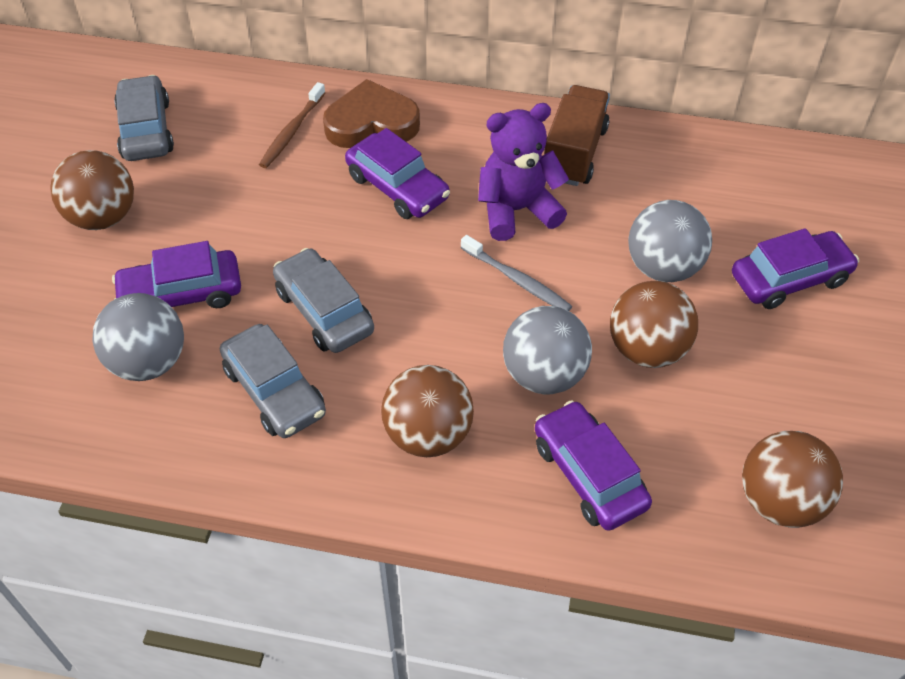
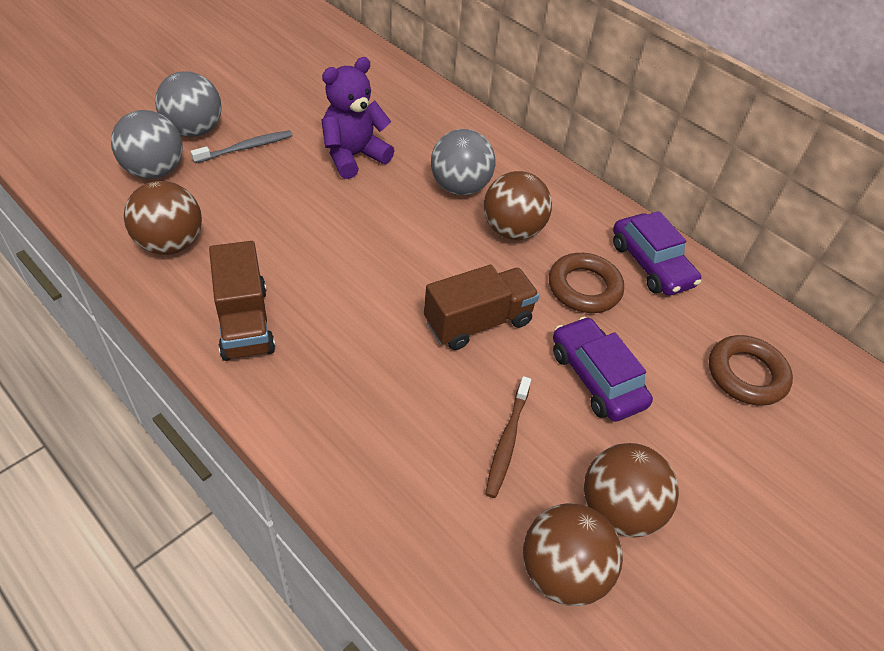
brown heart: [323,79,420,148] = 1 -> none = 0
brown ring: none = 0 -> [549,253,624,313] [709,335,793,406] = 2
brown truck: [544,85,610,186] = 1 -> [209,241,275,361] [424,265,539,350] = 2
grey car: [114,75,174,161] [220,324,326,438] [273,248,374,353] = 3 -> none = 0
purple car: [112,241,241,308] [345,128,450,219] [535,400,652,531] [732,228,859,309] = 4 -> [553,317,653,422] [613,211,701,296] = 2

